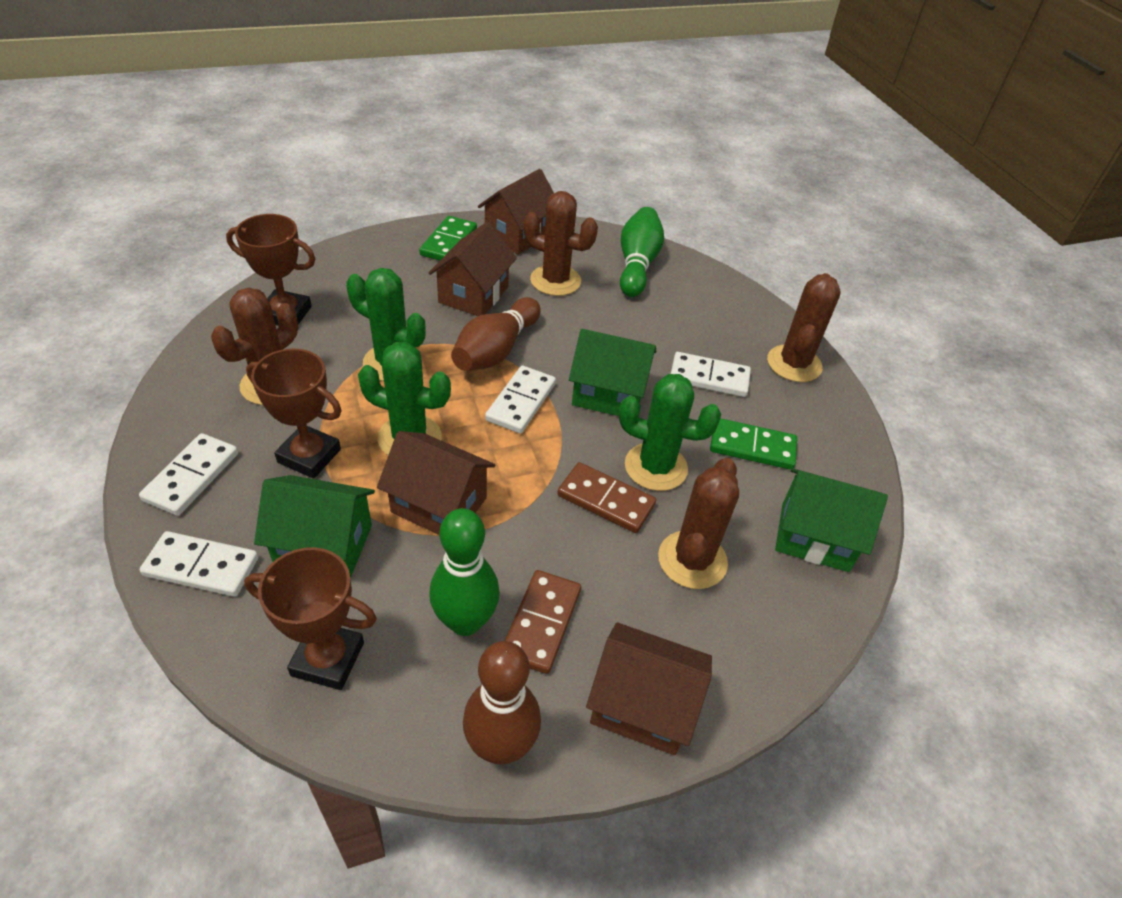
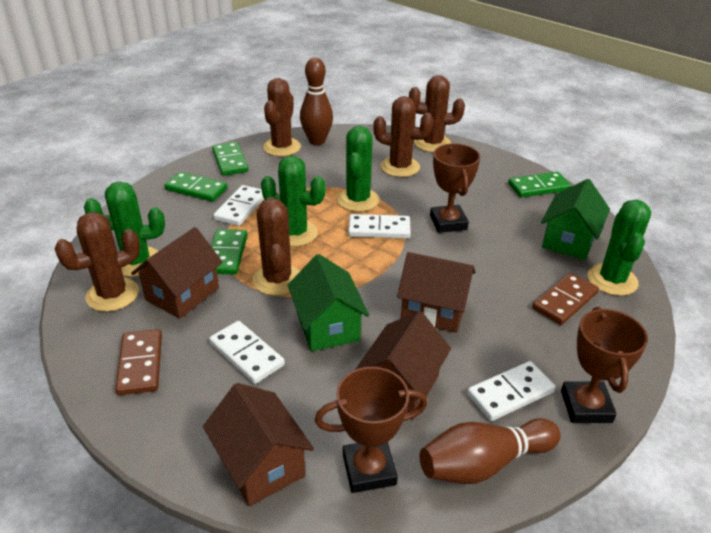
brown cactus: [211,288,298,405] [524,191,598,296] [658,458,739,589] [767,273,841,382] = 4 -> [55,212,140,312] [253,197,300,296] [263,78,301,156] [373,96,434,177] [409,75,465,152] = 5
green bowling pin: [429,508,500,636] [620,207,664,297] = 2 -> none = 0
green cactus: [346,268,426,381] [358,342,451,455] [619,374,721,491] = 3 -> [84,182,165,277] [261,156,326,246] [337,126,379,212] [587,200,651,296] = 4
green domino: [419,216,477,261] [710,418,797,470] = 2 -> [164,172,227,202] [211,229,247,275] [212,142,248,176] [508,172,571,198] = 4
green house: [254,475,375,578] [569,329,656,416] [775,468,888,572] = 3 -> [288,254,369,351] [541,179,610,260] = 2

